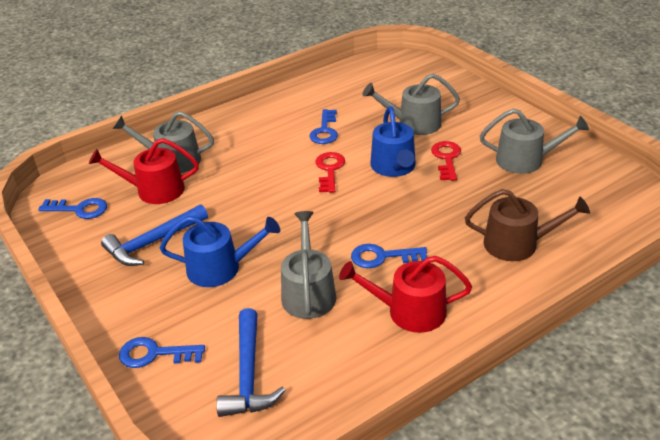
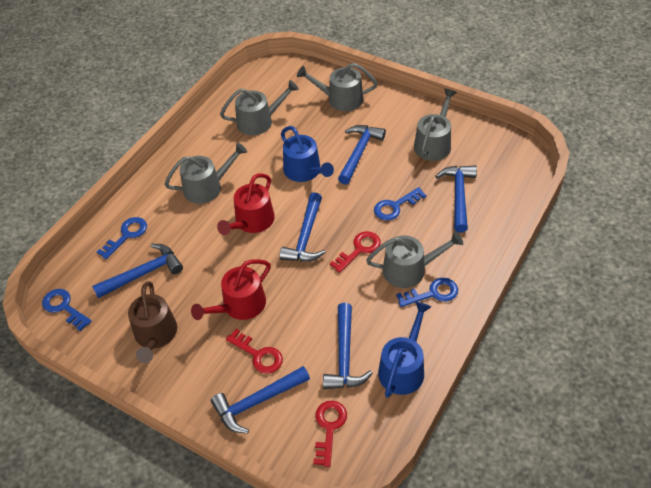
blue hammer: [101,204,208,266] [216,308,286,417] = 2 -> [92,244,183,298] [211,366,310,433] [279,192,326,262] [323,303,373,389] [338,125,386,185] [435,165,477,233] = 6
grey watering can: [113,111,214,173] [281,211,336,319] [362,73,460,135] [480,109,589,174] = 4 -> [164,143,247,204] [220,80,299,135] [297,63,378,111] [366,232,463,288] [414,89,457,161] = 5
red key: [315,152,345,193] [431,141,461,181] = 2 -> [226,329,283,374] [313,401,347,467] [330,231,381,273] = 3

